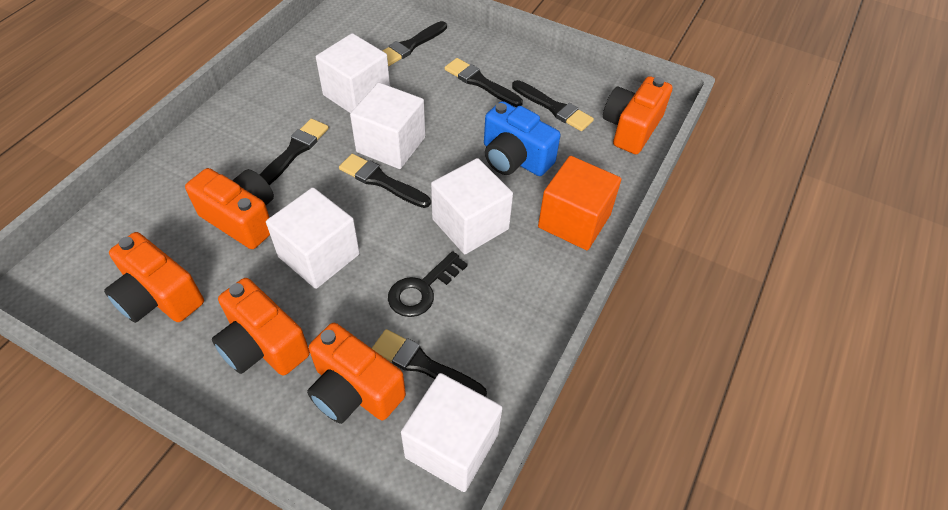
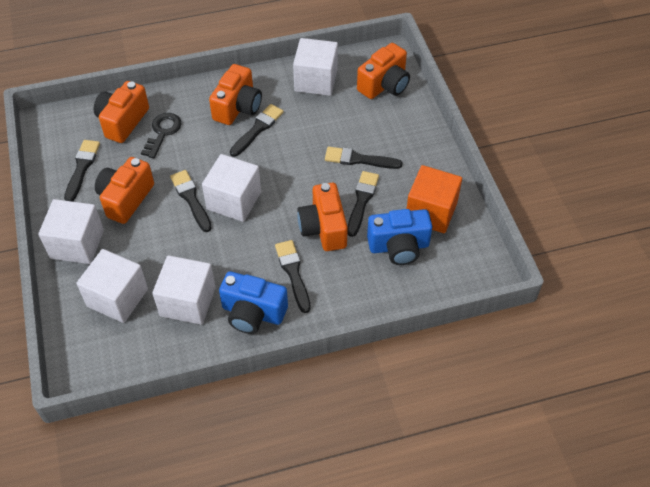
blue camera: [484,101,561,176] = 1 -> [219,271,288,334] [367,209,432,265] = 2

